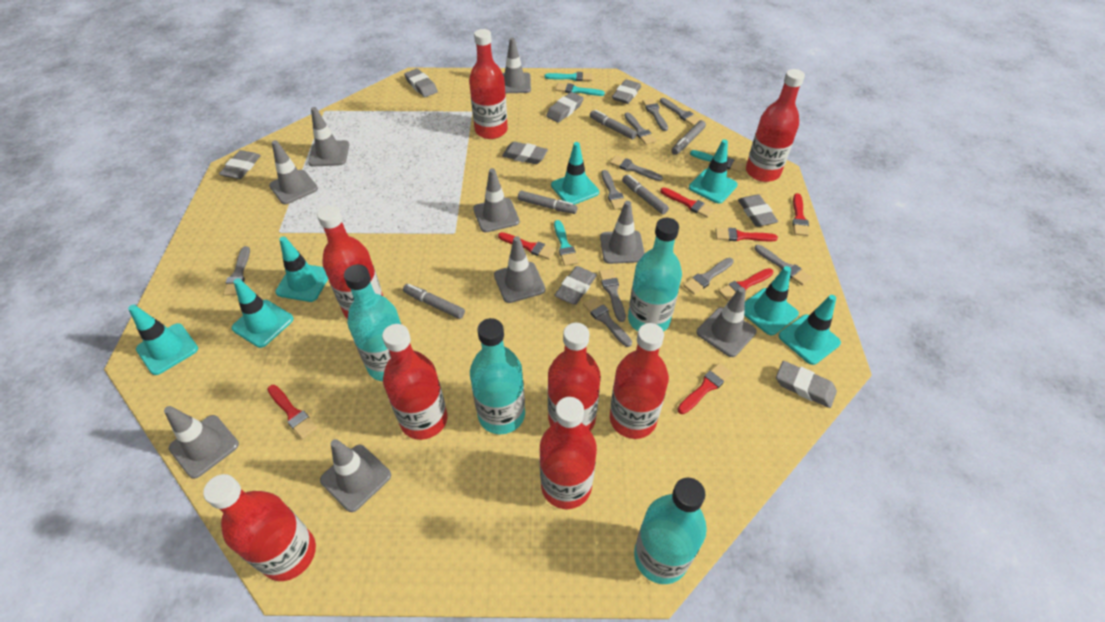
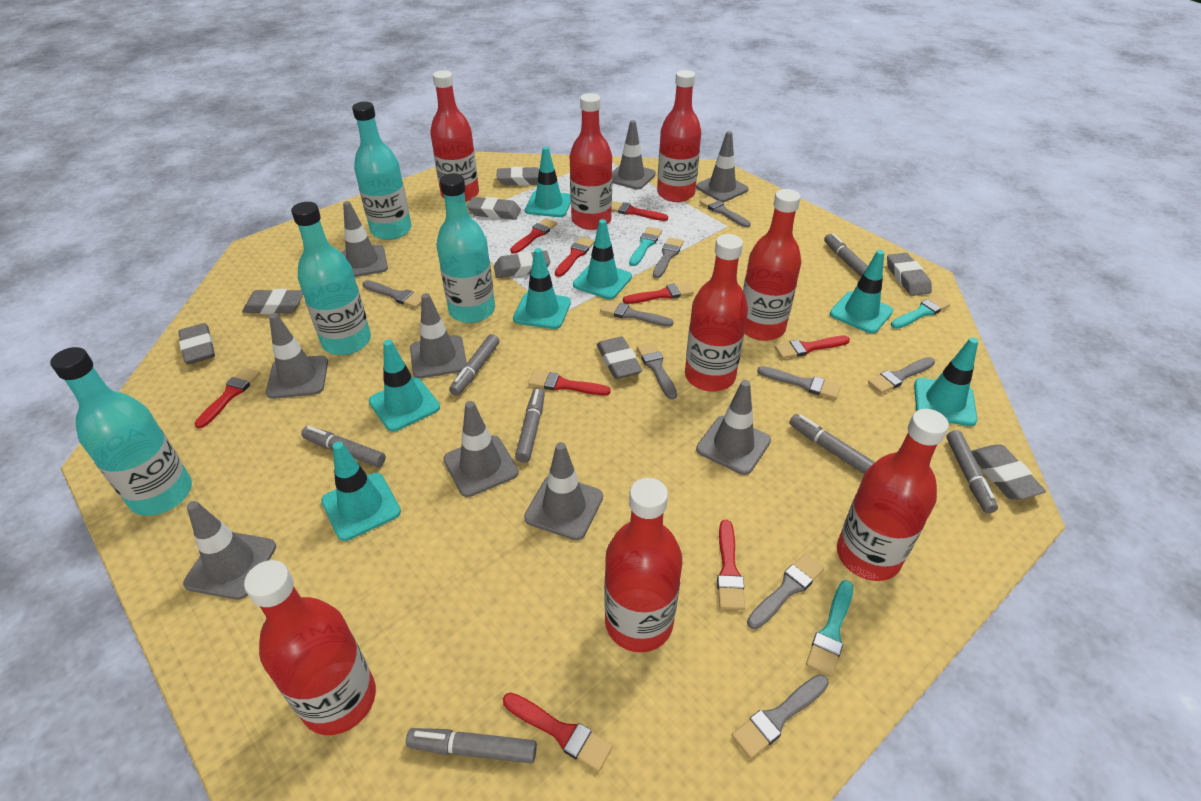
grey brush: [223,246,250,296] [583,297,632,347] [599,269,626,322] [601,170,625,210] [610,155,663,181] [624,112,656,145] [642,98,668,131] [660,98,701,126] [683,258,734,295] [754,245,812,286] = 10 -> [362,280,422,308] [600,300,674,327] [637,342,677,399] [653,237,684,278] [699,196,751,227] [732,674,829,759] [747,553,824,629] [757,366,841,399] [868,357,935,394] = 9
grey marker: [403,284,465,319] [518,191,577,214] [590,110,637,139] [622,175,669,215] [671,120,706,155] = 5 -> [301,426,386,467] [406,728,537,763] [449,334,499,396] [515,388,545,463] [789,414,875,474] [824,233,868,277] [946,430,998,513] = 7
red brush: [267,385,317,439] [498,232,556,260] [660,187,715,218] [677,363,732,414] [715,228,778,241] [718,268,773,301] [792,193,809,236] = 7 -> [195,367,260,429] [503,692,613,772] [510,218,557,254] [528,371,611,395] [555,237,594,277] [612,201,668,221] [623,282,694,304] [717,520,745,610] [775,336,850,359] = 9
turquoise brush: [544,72,593,81] [554,220,578,266] [555,83,605,96] [690,150,745,172] = 4 -> [629,227,662,266] [806,580,853,677] [891,295,950,329] = 3

